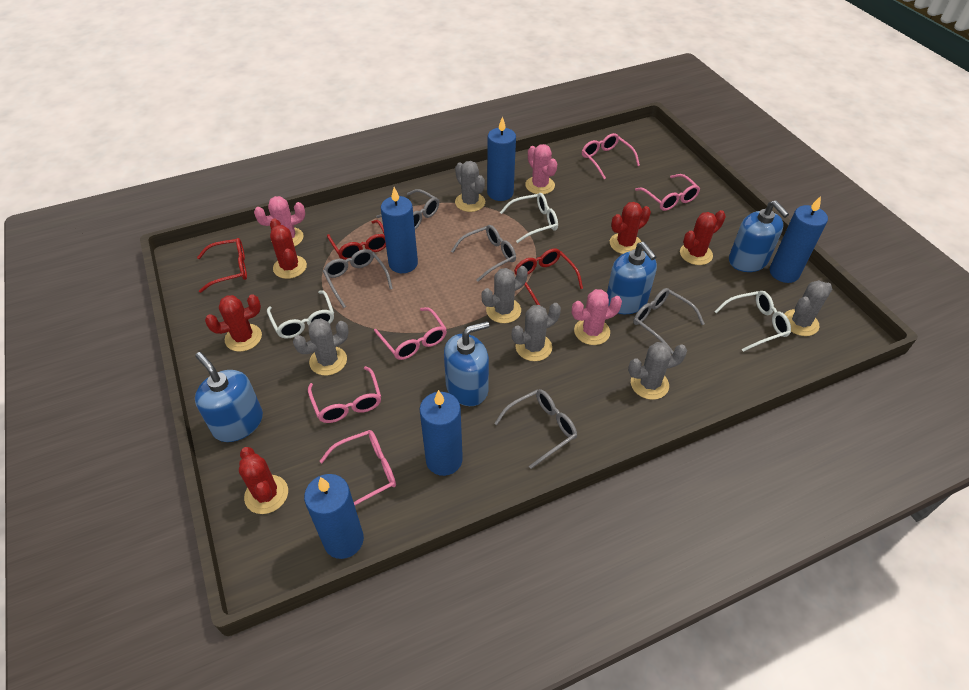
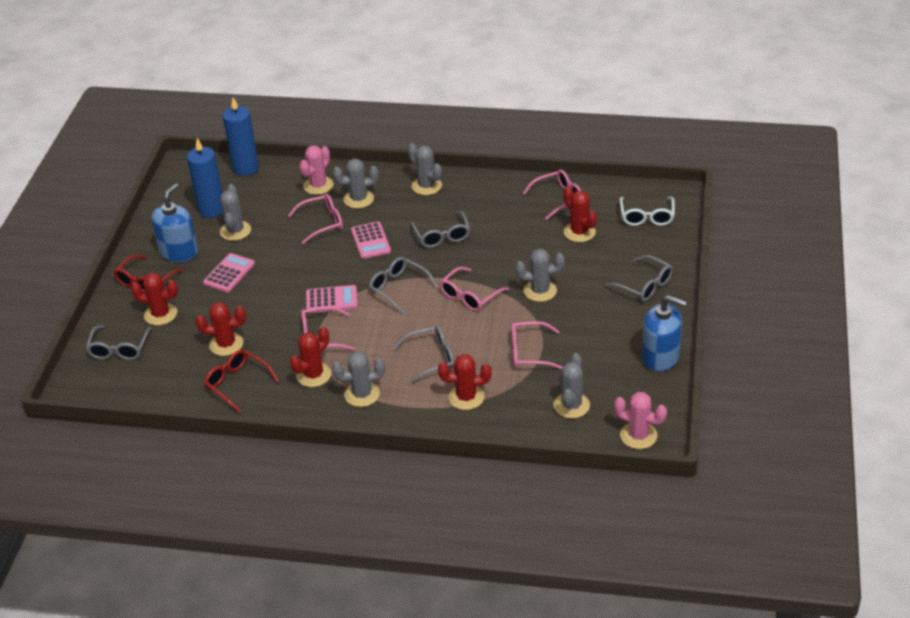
blue candle: [304,474,364,559] [381,187,418,273] [419,390,463,476] [487,116,516,201] [770,196,828,283] = 5 -> [187,138,223,218] [223,97,259,176] = 2
blue soap dispenser: [195,352,263,442] [444,321,490,406] [607,242,657,314] [729,200,789,272] = 4 -> [151,184,198,262] [642,295,687,372] = 2
pink cactus: [254,196,305,247] [525,144,558,194] [572,289,622,345] = 3 -> [299,146,333,195] [614,392,667,449] = 2
pink calculator: none = 0 -> [203,253,255,293] [306,285,358,313] [351,222,391,259] = 3
red glasses: [197,238,247,293] [327,220,386,260] [514,248,583,306] = 3 -> [114,255,183,293] [204,350,279,412] = 2
white glasses: [267,291,334,338] [500,193,558,243] [714,291,791,352] = 3 -> [620,197,675,226] = 1

